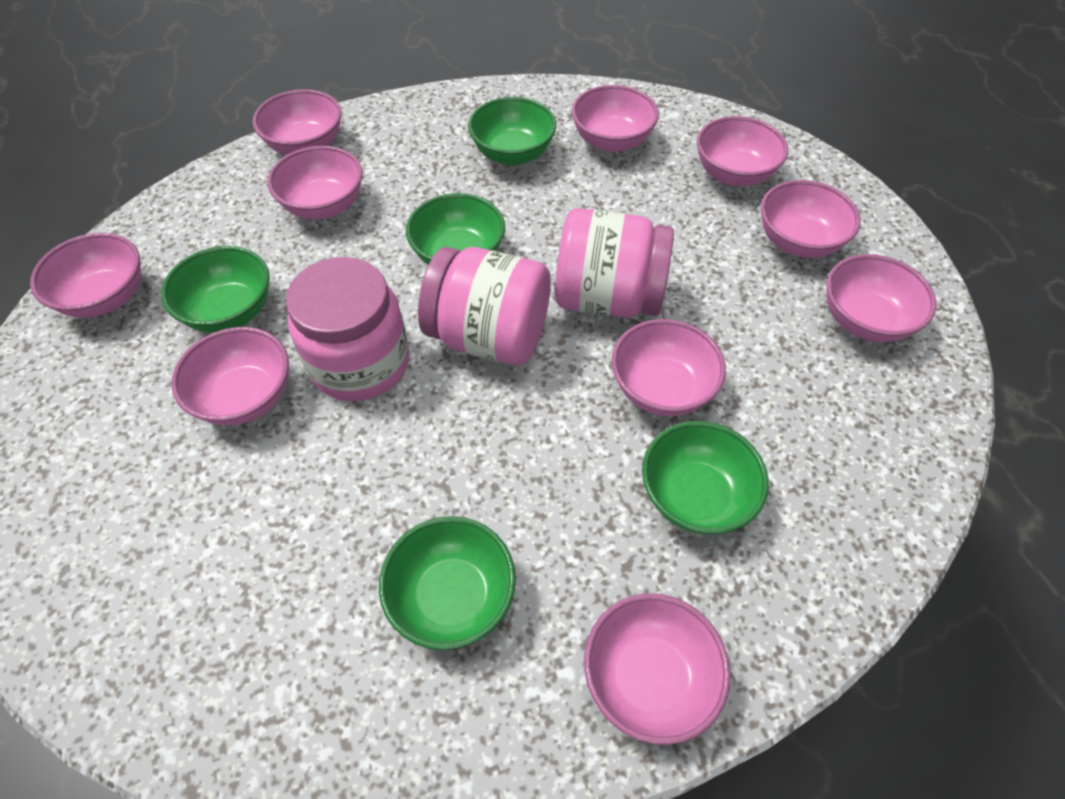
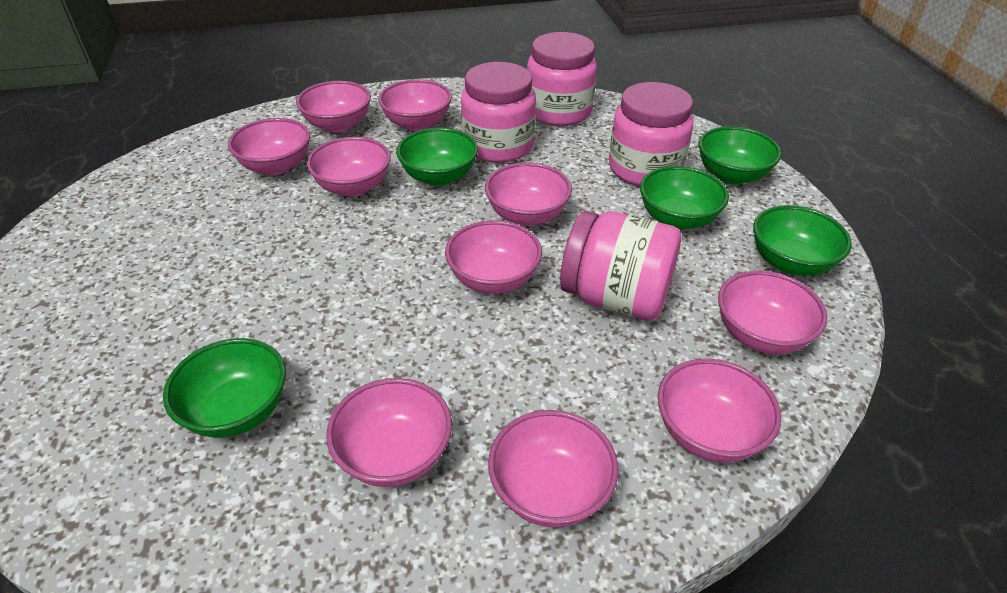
pink jar: [286,257,409,401] [418,247,551,365] [555,208,674,318] = 3 -> [461,62,536,163] [527,32,597,126] [560,211,681,321] [609,82,694,186] = 4

